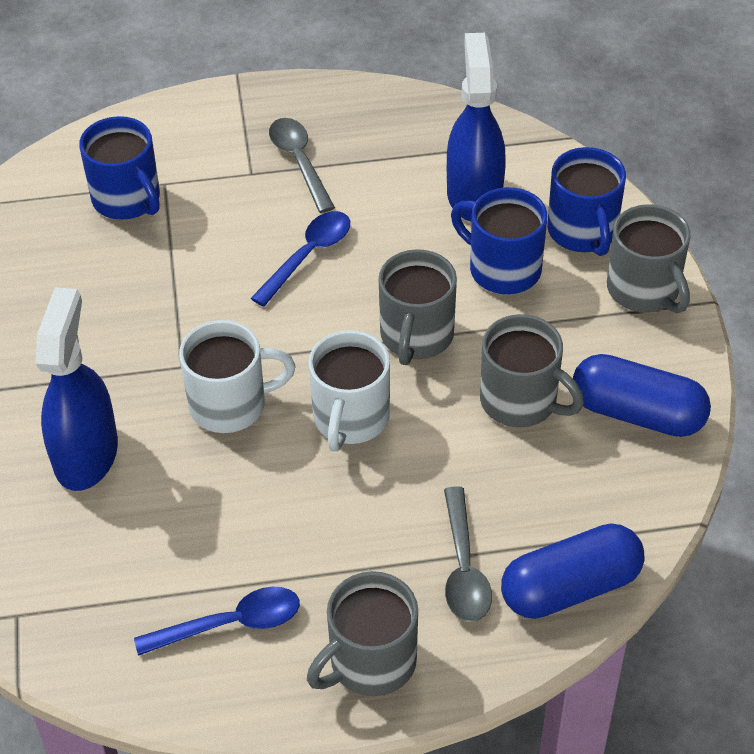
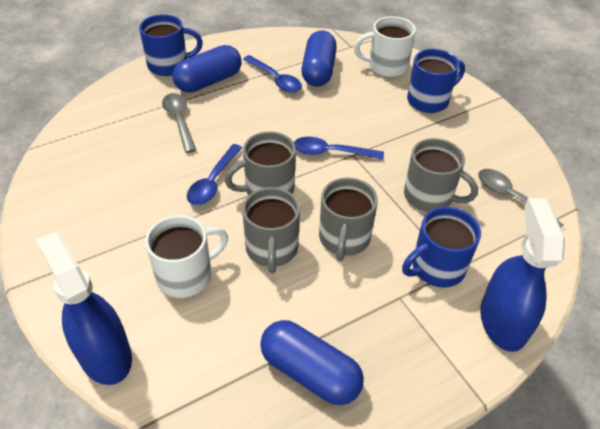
blue capsule: [501,523,645,619] [573,354,711,437] = 2 -> [172,45,242,93] [260,320,364,405] [301,30,337,86] = 3
blue spoon: [134,587,300,656] [251,211,350,307] = 2 -> [187,144,242,205] [243,55,302,93] [294,137,384,160] = 3

